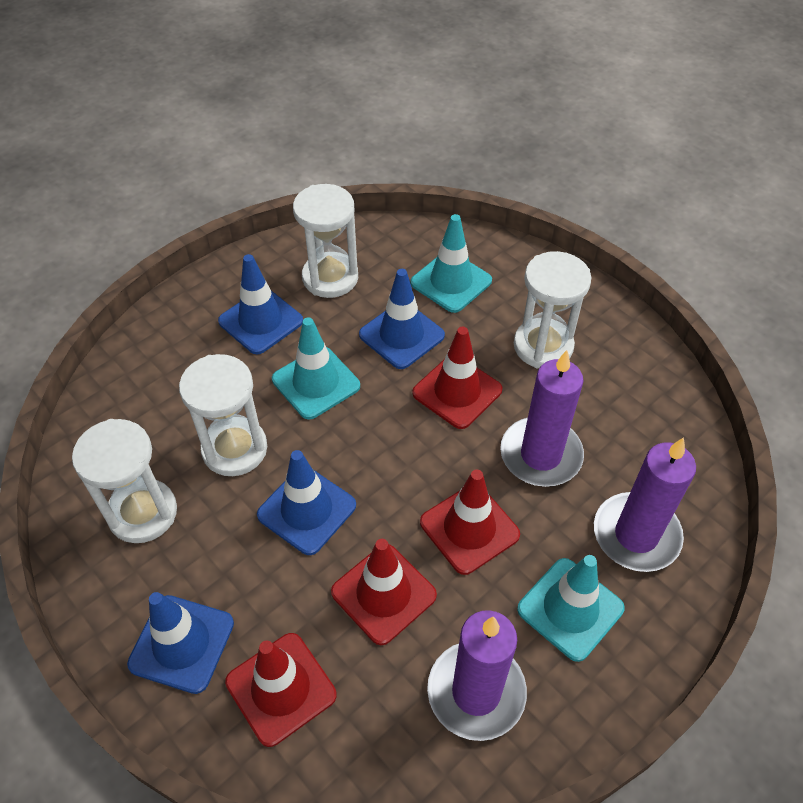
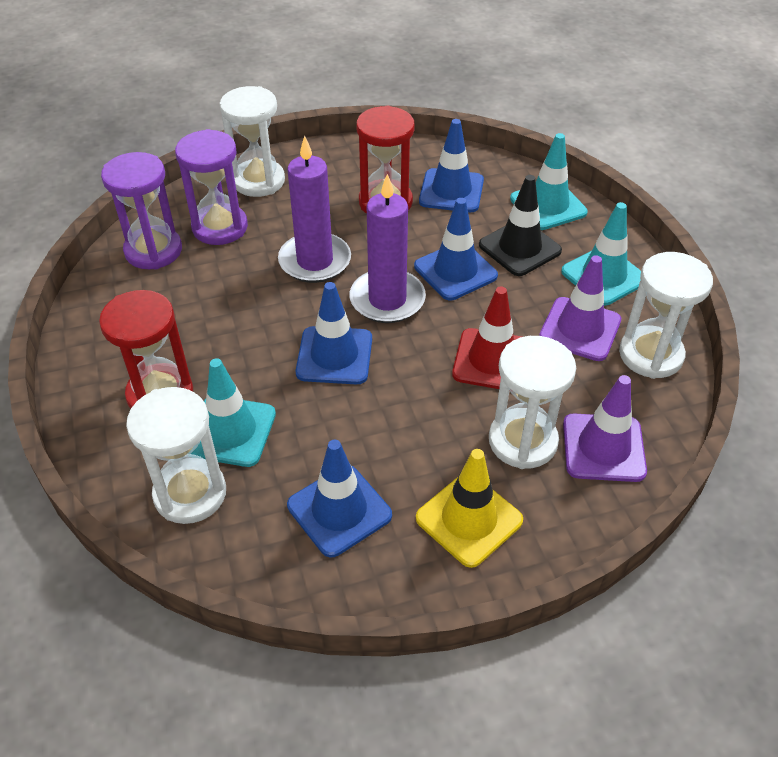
black traffic cone: none = 0 -> [479,175,562,276] = 1
purple candle: [427,610,527,741] [500,350,584,487] [594,437,696,572] = 3 -> [278,135,351,283] [349,174,426,323] = 2
purple hourglass: none = 0 -> [101,152,182,269] [175,129,248,245] = 2
purple traffic cone: none = 0 -> [539,255,621,361] [563,375,647,482] = 2
red hourglass: none = 0 -> [99,290,193,409] [356,105,415,214] = 2
red traffic cone: [225,633,337,747] [331,539,437,645] [412,327,502,429] [420,470,520,575] = 4 -> [452,286,522,389] = 1
yellow traffic cone: none = 0 -> [416,449,523,568] = 1

